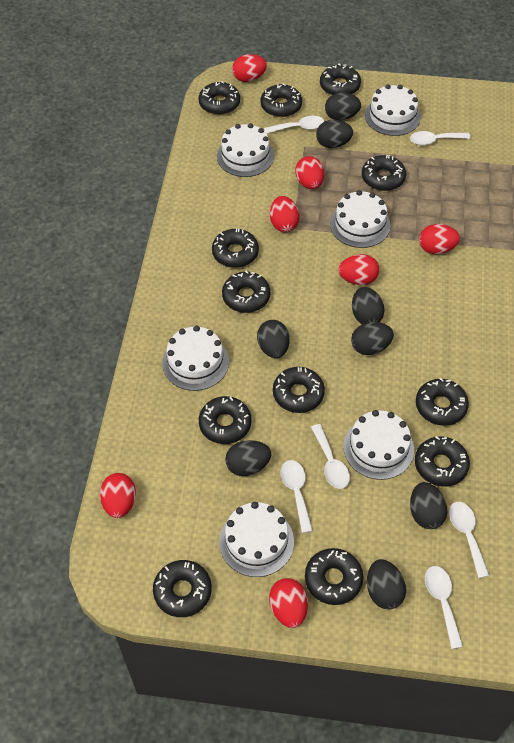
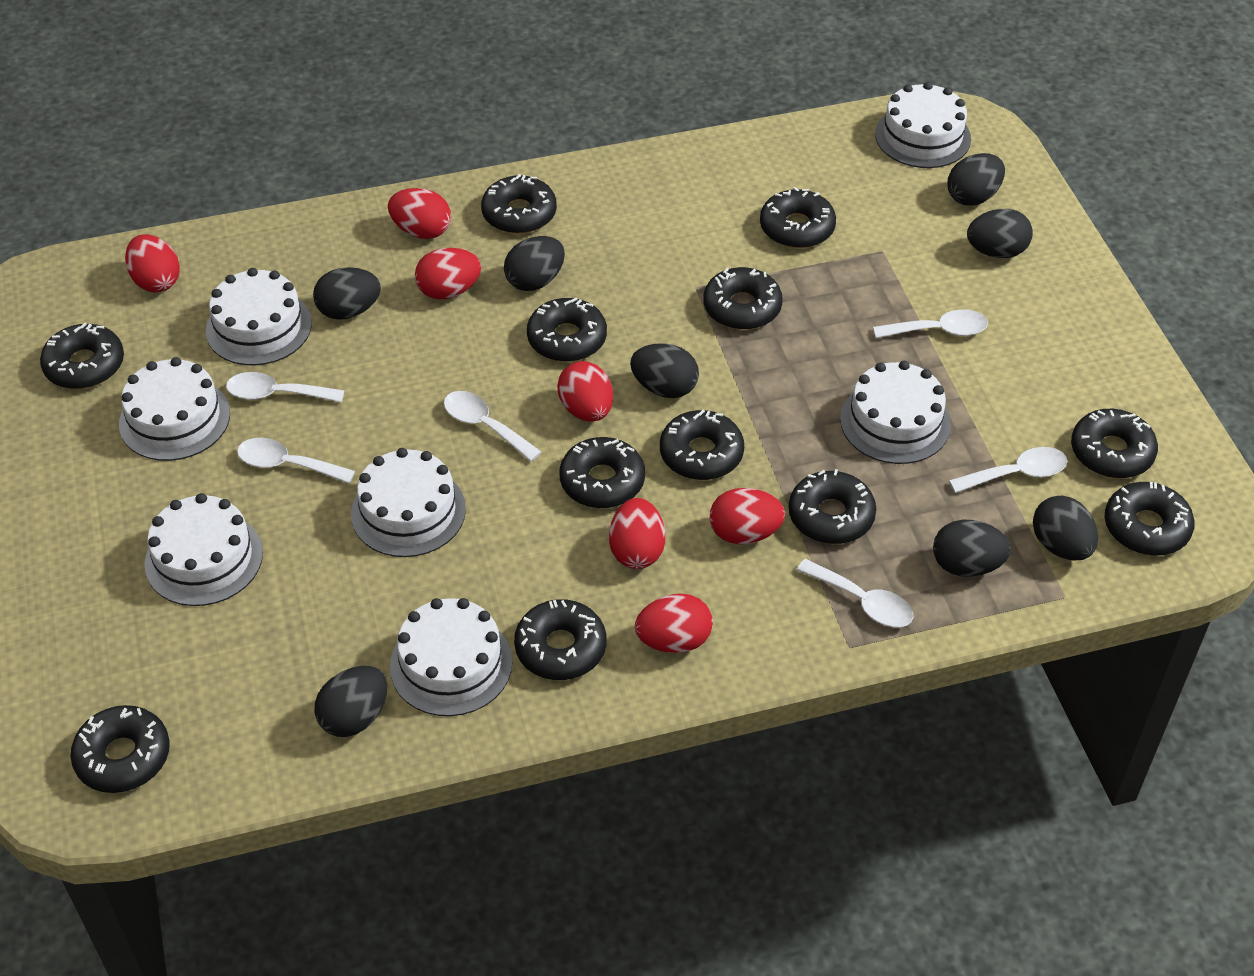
white cake: [162,326,229,391] [217,123,274,177] [219,502,294,577] [330,190,391,248] [343,410,414,480] [365,84,421,136] = 6 -> [119,357,230,461] [144,493,263,606] [206,268,312,365] [351,448,466,557] [390,598,512,716] [840,361,951,464] [875,82,971,168] = 7

